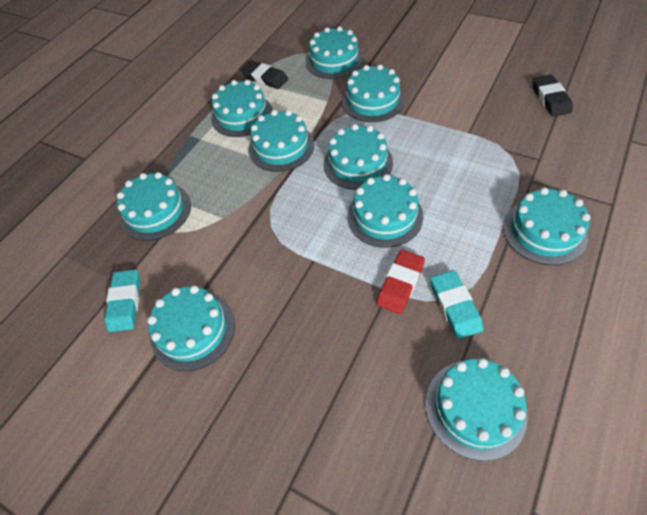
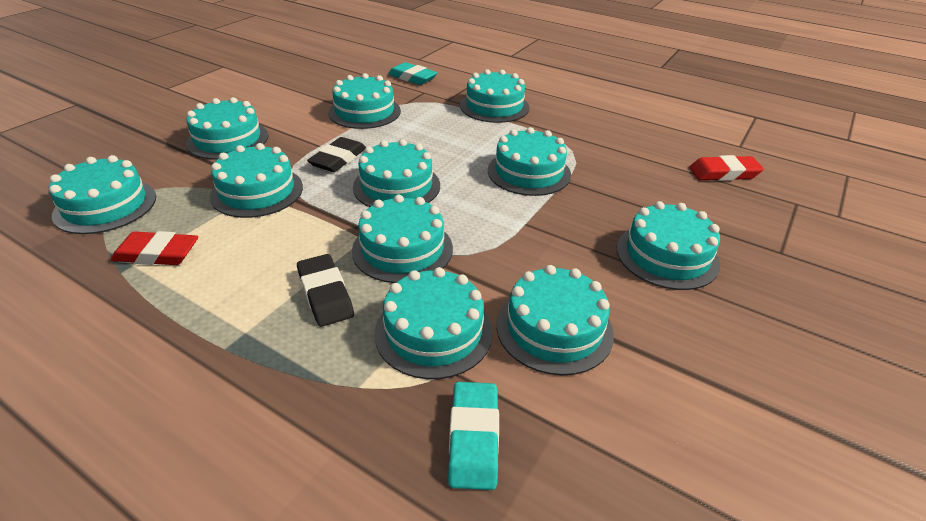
red eraser: [376,250,425,314] = 1 -> [111,231,198,265] [690,155,764,181] = 2
turquoise cake: [117,172,191,241] [147,285,235,371] [211,80,272,137] [249,110,314,172] [306,26,363,79] [324,124,393,190] [342,64,405,122] [347,174,424,248] [426,358,528,461] [503,187,590,265] = 10 -> [49,155,156,234] [186,97,268,160] [210,143,303,218] [329,73,401,129] [352,195,453,283] [353,139,440,207] [374,267,493,379] [460,69,529,123] [488,127,571,196] [496,265,614,375] [617,201,720,290] = 11

